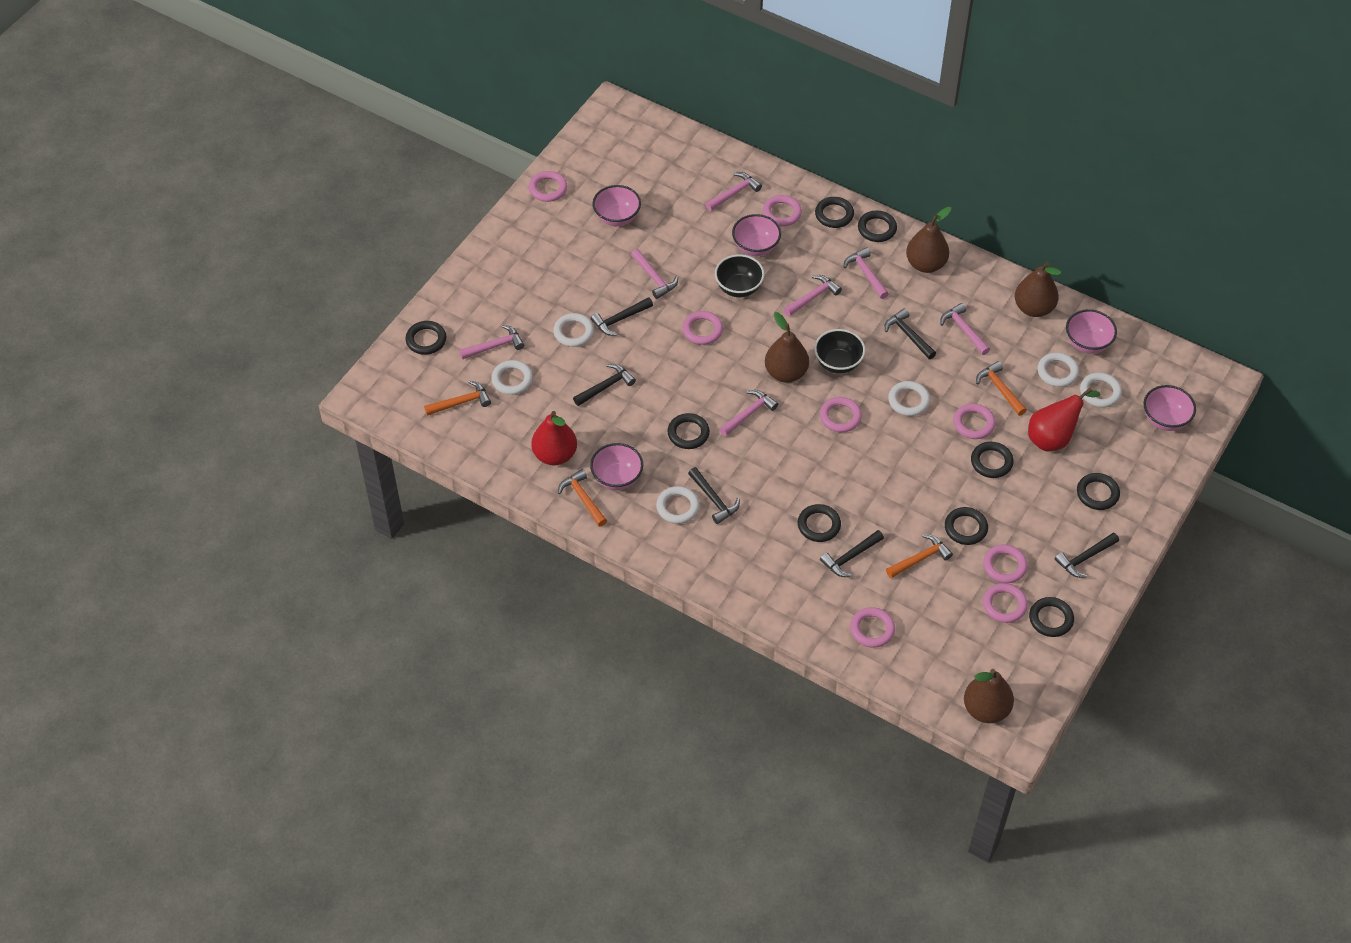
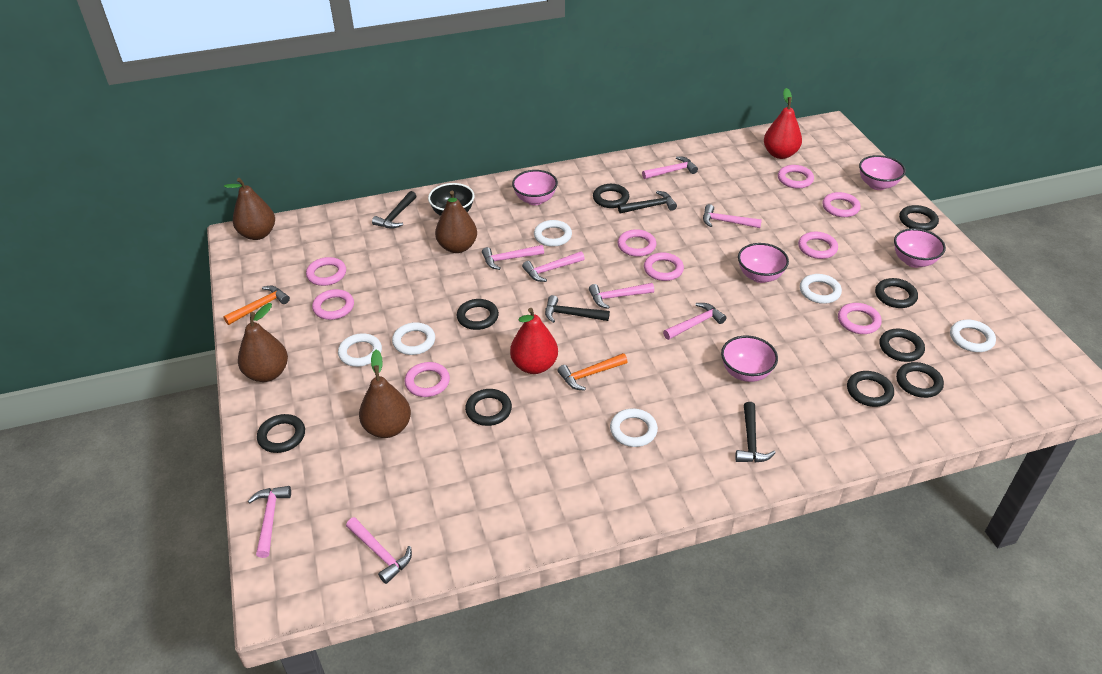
black bowl: [715,254,764,297] [814,329,865,374] = 2 -> [428,183,474,216] = 1
black hammer: [573,364,636,406] [591,297,653,336] [688,467,740,524] [820,530,884,577] [885,308,936,359] [1055,532,1119,578] = 6 -> [372,191,416,229] [545,295,610,323] [618,191,677,214] [735,402,776,462] = 4
orange hammer: [424,381,491,416] [558,469,607,527] [886,534,953,578] [976,361,1027,416] = 4 -> [223,286,290,325] [558,353,628,391] = 2
pink hammer: [459,325,524,360] [631,249,678,299] [705,172,762,211] [720,390,778,436] [784,275,842,316] [843,247,889,299] [940,303,990,355] = 7 -> [248,486,291,558] [346,517,412,584] [482,245,544,270] [522,251,585,282] [589,283,654,309] [642,156,698,179] [663,303,727,340] [703,204,762,228] = 8
pink ring: [529,171,567,202] [682,311,723,345] [763,195,802,226] [820,397,862,432] [850,607,895,648] [953,404,995,439] [983,545,1027,583] [983,583,1028,623] = 8 -> [306,257,346,286] [312,289,354,320] [405,362,450,397] [618,229,656,257] [644,252,684,281] [778,165,814,188] [798,232,838,259] [822,192,861,217] [838,303,882,334] = 9

